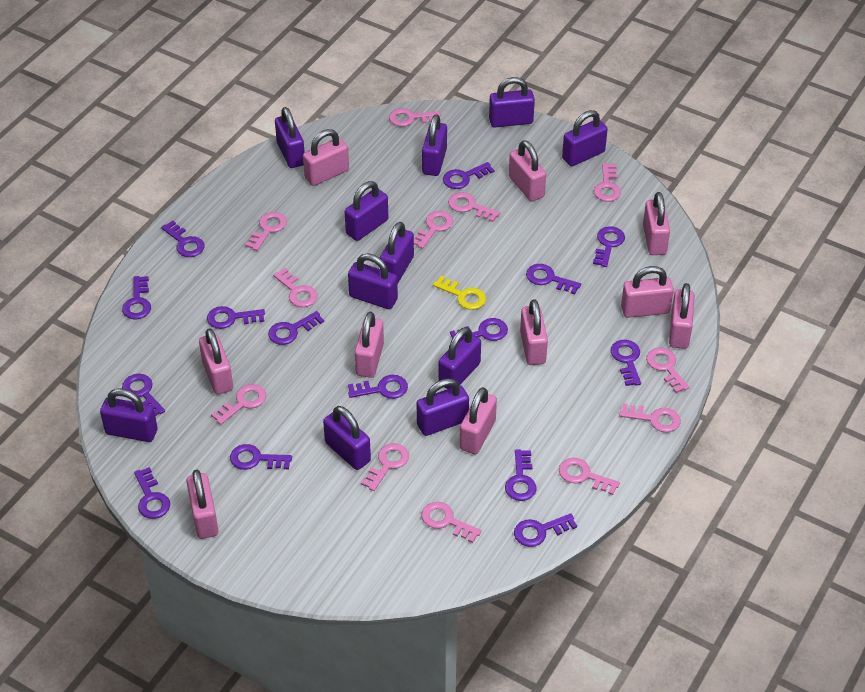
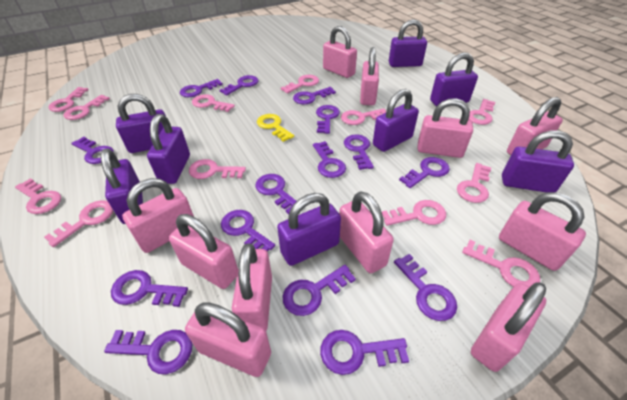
pink padlock: [186,470,219,539] [199,328,233,395] [303,129,349,186] [355,312,384,378] [460,387,497,454] [509,140,546,202] [520,299,548,365] [621,266,674,318] [643,192,670,255] [669,283,694,349] = 10 -> [122,178,194,253] [169,214,238,289] [185,302,271,377] [232,244,272,331] [323,26,357,78] [339,191,394,273] [360,47,379,105] [418,98,473,158] [471,282,546,372] [499,192,586,271] [507,97,563,155] = 11
purple padlock: [100,388,158,442] [275,107,305,168] [323,406,371,470] [345,181,388,241] [348,253,398,309] [380,222,414,284] [417,378,469,436] [422,114,447,176] [438,327,481,389] [489,77,535,127] [562,110,608,166] = 11 -> [100,149,143,224] [116,94,166,153] [147,114,190,184] [277,193,341,266] [373,89,419,152] [389,19,427,67] [430,52,478,106] [502,130,574,193] = 8

